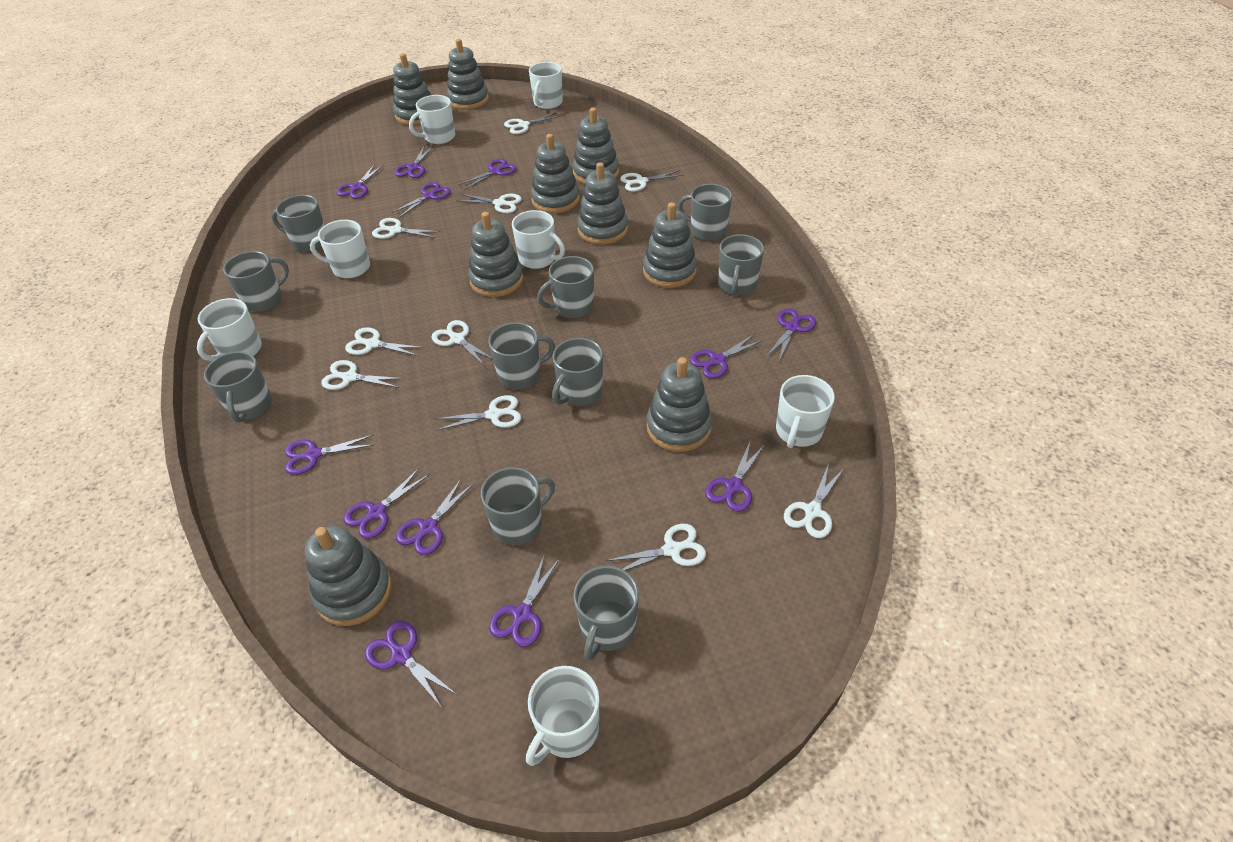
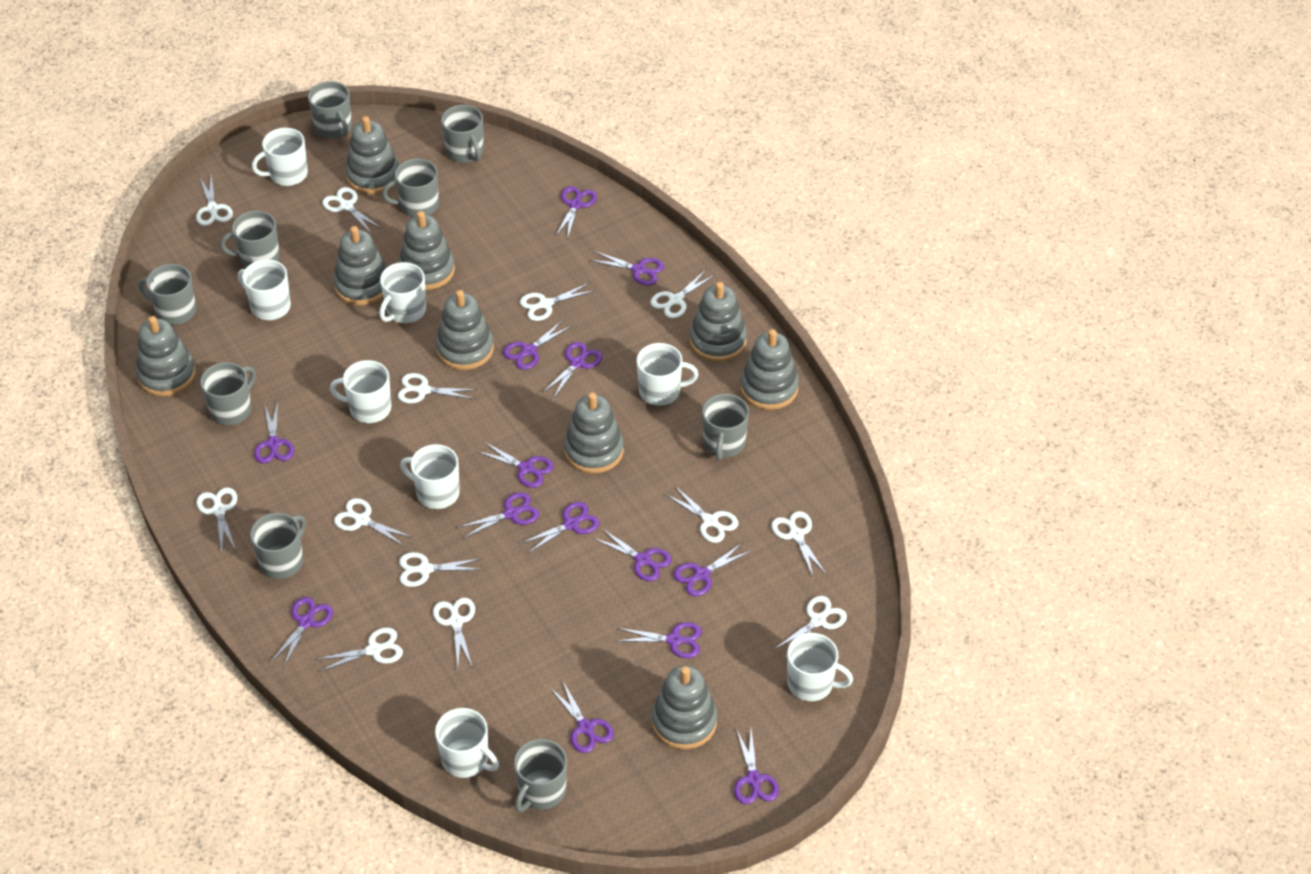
grey mug: [204,351,272,423] [223,251,289,312] [271,195,325,252] [481,467,555,545] [488,322,555,389] [537,256,594,318] [552,338,603,406] [574,566,639,661] [678,184,732,241] [718,234,764,295] = 10 -> [138,264,196,325] [200,362,256,425] [220,211,280,268] [250,513,306,579] [308,81,352,139] [382,158,439,217] [441,105,484,163] [514,739,567,812] [702,394,749,461] = 9
purple scissors: [285,435,373,475] [336,164,383,199] [343,467,430,539] [365,621,456,708] [392,182,451,218] [395,145,433,178] [396,478,474,555] [458,159,516,190] [489,554,560,647] [690,334,764,379] [705,440,765,512] [766,309,816,361] = 12 -> [254,401,294,463] [270,597,333,668] [457,492,539,538] [476,441,554,488] [503,320,571,370] [520,502,599,554] [542,342,603,399] [550,680,614,753] [555,186,597,240] [589,251,664,285] [593,528,672,581] [616,622,702,658] [673,542,751,596] [734,728,779,804] = 14
white mug: [197,298,262,361] [310,220,370,278] [409,95,455,144] [512,210,565,269] [526,666,599,766] [529,62,563,109] [776,375,835,448] = 7 -> [238,259,291,320] [252,128,308,186] [330,360,391,423] [379,262,426,323] [400,444,460,509] [435,708,499,778] [637,343,699,406] [787,633,853,701] = 8
white scissors: [321,360,405,390] [345,327,424,356] [372,218,440,239] [431,320,493,366] [435,395,522,431] [456,194,522,213] [504,112,561,134] [605,524,706,570] [620,170,683,192] [784,464,844,538] = 10 -> [196,174,233,226] [196,487,237,551] [315,628,403,672] [322,187,382,234] [334,498,413,547] [398,373,477,404] [399,552,482,587] [433,598,475,666] [520,283,595,321] [651,269,716,318] [665,486,738,543] [771,511,826,578] [775,596,847,659] = 13

